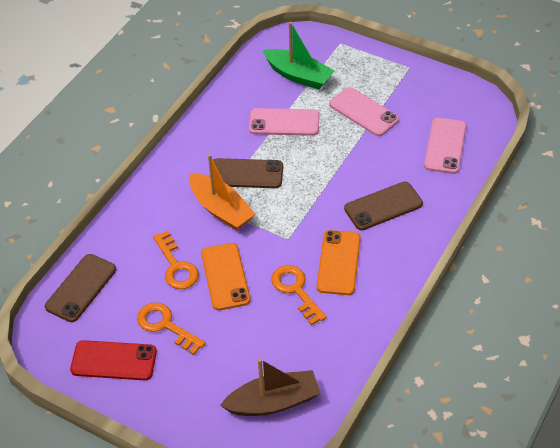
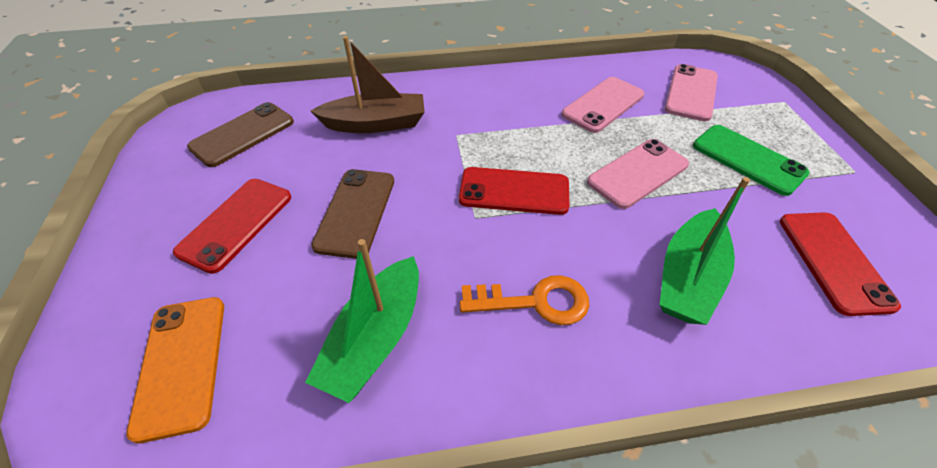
brown phone: [45,254,116,322] [213,158,283,188] [344,182,423,230] = 3 -> [187,102,294,167] [311,169,394,259] = 2
green boat: [263,22,335,90] = 1 -> [305,239,419,403] [660,177,750,325] = 2
green phone: none = 0 -> [693,125,810,196] = 1
orange boat: [189,154,255,230] = 1 -> none = 0
orange key: [137,302,206,355] [153,231,199,289] [271,265,327,326] = 3 -> [460,275,589,325] = 1
orange phone: [201,243,251,310] [317,230,361,295] = 2 -> [126,297,224,444] = 1
red phone: [70,340,157,380] = 1 -> [173,179,291,274] [459,167,569,215] [780,212,901,316] = 3

